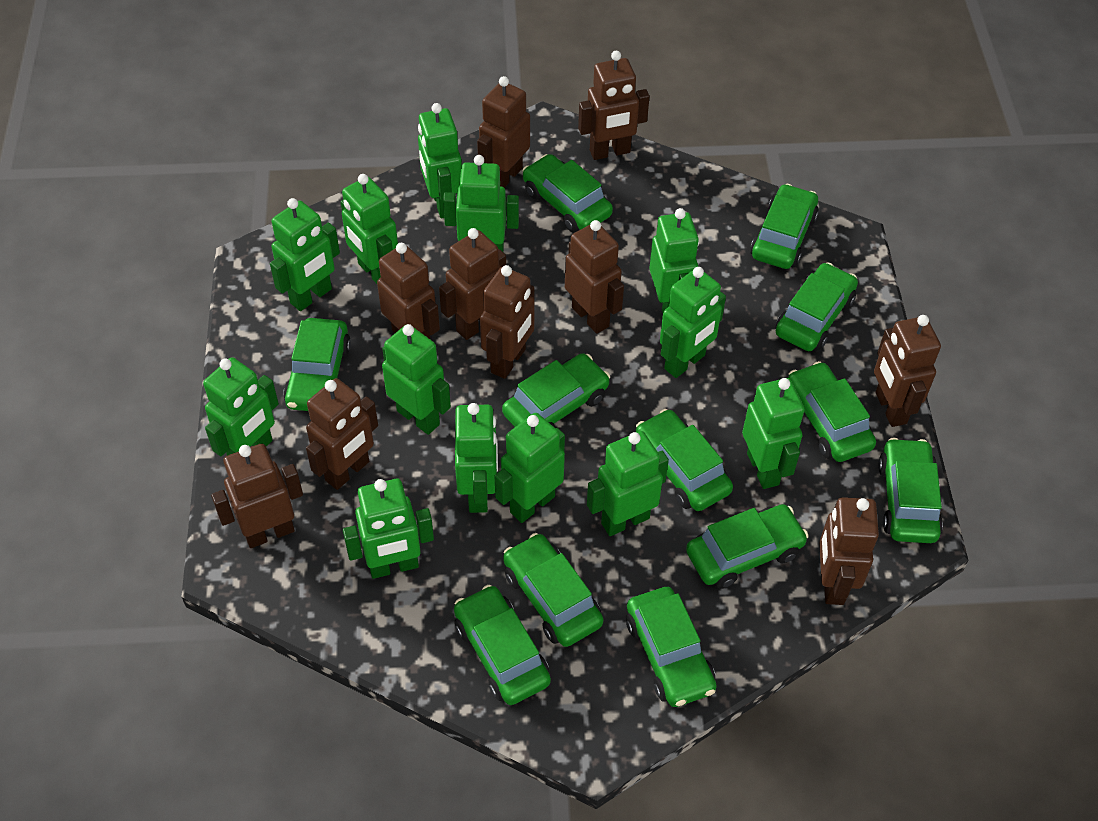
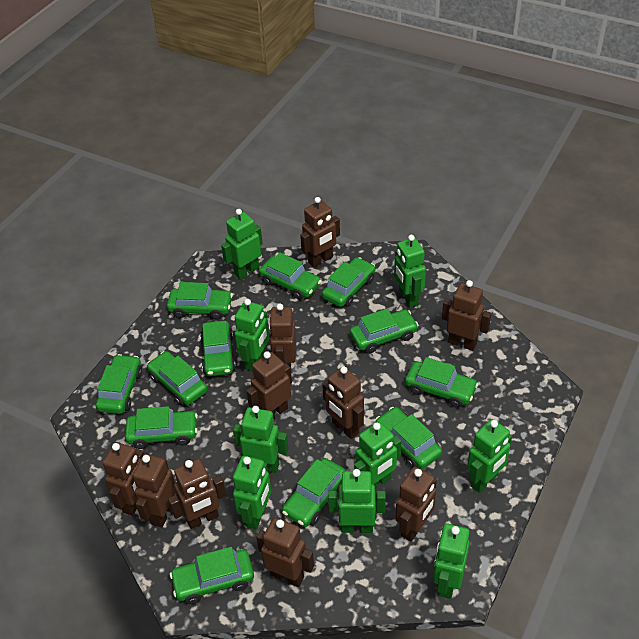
green robot: [203,357,279,456] [270,198,340,311] [341,174,398,284] [343,479,434,579] [382,324,451,435] [418,103,462,218] [443,155,519,253] [455,403,498,513] [495,413,565,523] [587,431,669,536] [649,208,699,313] [660,267,726,378] [742,378,804,489] = 13 -> [221,209,263,279] [233,406,289,473] [233,456,271,530] [234,299,269,371] [328,469,386,533] [354,422,401,489] [394,235,426,307] [433,523,470,599] [467,419,512,493] = 9

